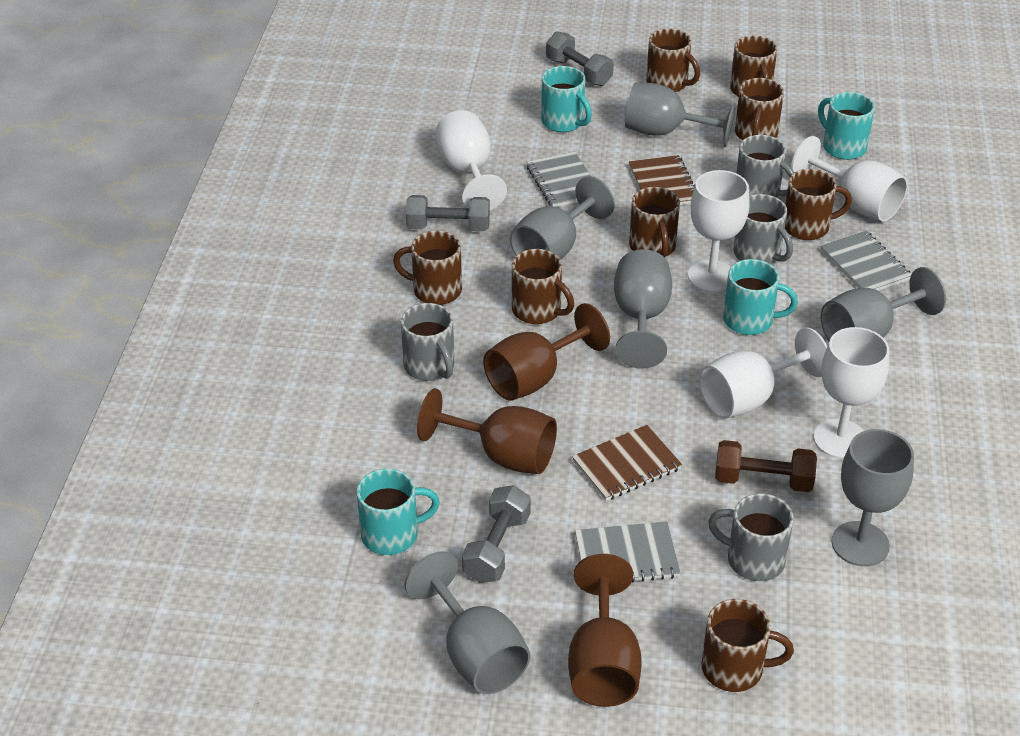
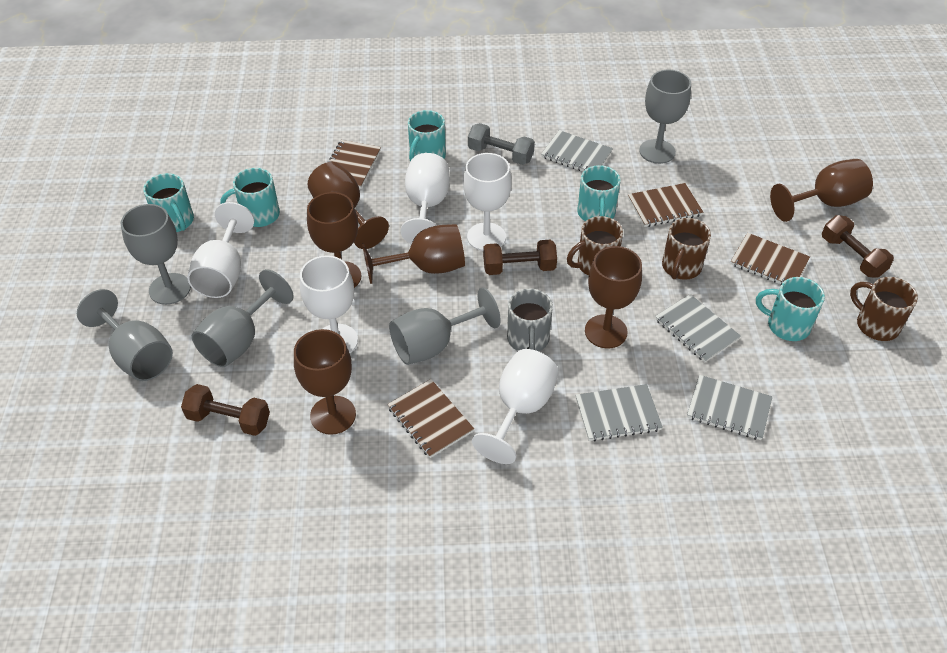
brown dumbbell: [715,440,817,492] = 1 -> [181,384,270,436] [483,240,557,275] [822,215,894,278] = 3
brown goblet: [417,388,557,474] [483,303,610,401] [568,554,642,707] = 3 -> [294,329,356,435] [307,162,389,249] [307,192,361,288] [362,224,465,284] [585,246,642,349] [770,159,873,222] = 6
brown mug: [393,230,462,305] [512,249,574,324] [629,187,680,257] [646,29,700,92] [701,599,794,692] [730,35,777,97] [735,78,784,141] [785,169,852,240] = 8 -> [567,216,623,276] [662,218,711,280] [850,277,918,341] = 3
brown notebook: [572,425,682,501] [629,155,695,205] = 2 -> [328,140,381,189] [387,379,474,458] [628,183,703,227] [731,233,810,284] = 4
grey dumbbell: [406,195,490,231] [462,485,531,583] [546,31,614,86] = 3 -> [468,123,535,165] = 1
grey goblet: [405,551,530,694] [510,176,615,260] [614,249,672,369] [625,82,736,147] [821,267,946,341] [831,429,914,566] = 6 -> [77,289,173,381] [120,204,191,305] [192,269,294,367] [389,288,501,365] [639,70,691,164] = 5
grey mug: [401,303,454,381] [708,493,794,581] [734,194,793,264] [736,135,794,198] = 4 -> [507,288,553,351] = 1
grey notebook: [527,152,591,207] [575,521,681,582] [820,231,911,291] = 3 -> [541,130,613,172] [575,384,663,441] [655,294,741,362] [687,375,773,440] = 4
turquoise mug: [357,469,440,555] [541,66,592,132] [723,259,798,335] [818,92,875,160] = 4 -> [143,173,194,232] [220,168,280,227] [408,110,446,161] [577,165,621,221] [756,277,825,341] = 5

